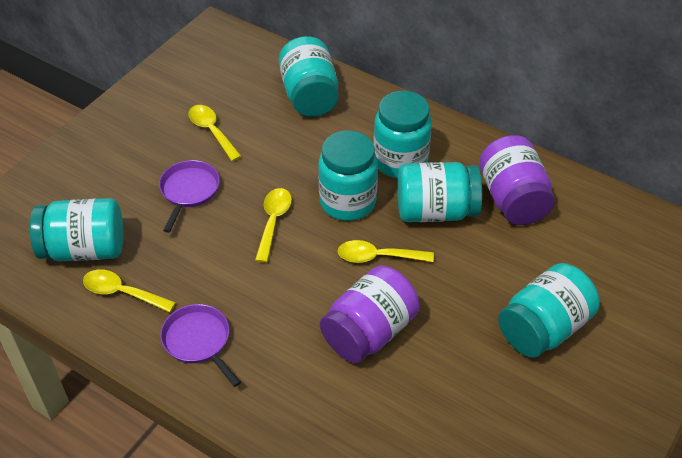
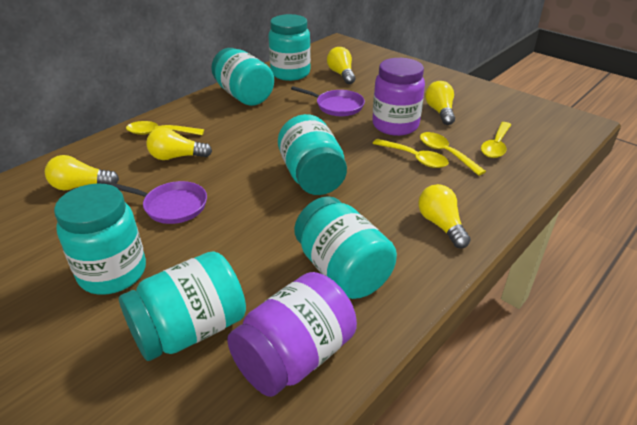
yellow light bulb: none = 0 -> [45,155,119,190] [146,127,212,160] [327,47,355,84] [418,184,471,248] [425,81,455,125] = 5

